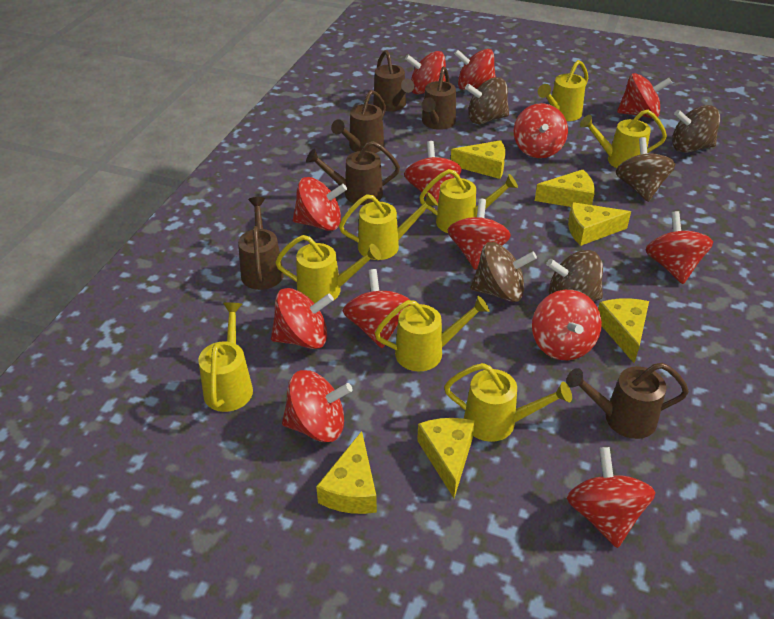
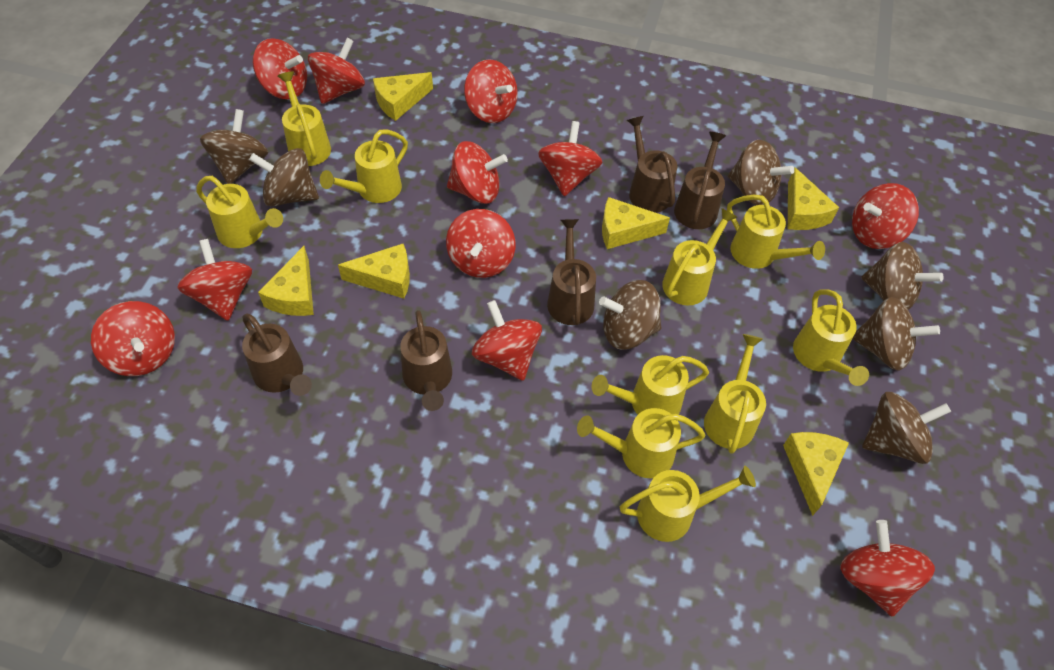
brown spinning top: [465,77,509,124] [470,242,537,302] [546,250,603,301] [616,137,675,202] [672,105,720,153] = 5 -> [200,109,268,184] [249,148,319,207] [599,280,661,350] [728,140,794,205] [853,297,940,371] [861,242,944,310] [862,392,951,464] = 7
brown watering can: [238,197,284,290] [306,141,400,205] [331,90,386,153] [373,50,414,111] [421,67,456,130] [566,363,689,439] = 6 -> [242,314,312,396] [400,310,452,411] [547,219,596,325] [627,116,677,213] [674,132,726,229] = 5
red spinning top: [271,288,334,349] [282,370,353,442] [293,177,347,231] [342,269,411,348] [404,141,462,203] [405,51,446,94] [448,199,511,270] [454,49,496,90] [514,103,568,158] [532,290,602,360] [567,447,656,548] [617,73,672,118] [645,211,713,284] = 13 -> [91,301,175,376] [177,239,252,321] [253,38,307,100] [308,38,365,104] [446,209,515,278] [447,141,508,204] [464,59,518,123] [472,300,542,381] [538,121,602,196] [840,520,935,616] [852,183,919,249] = 11
yellow watering can: [198,302,253,412] [275,235,381,303] [339,192,438,260] [375,296,489,371] [419,169,518,233] [444,363,572,442] [538,60,588,121] [580,110,667,168] = 8 -> [196,176,283,248] [278,72,331,166] [320,129,408,203] [577,408,706,478] [592,355,709,415] [620,466,756,542] [662,208,737,305] [704,334,766,454] [727,195,825,269] [793,289,869,386] = 10

